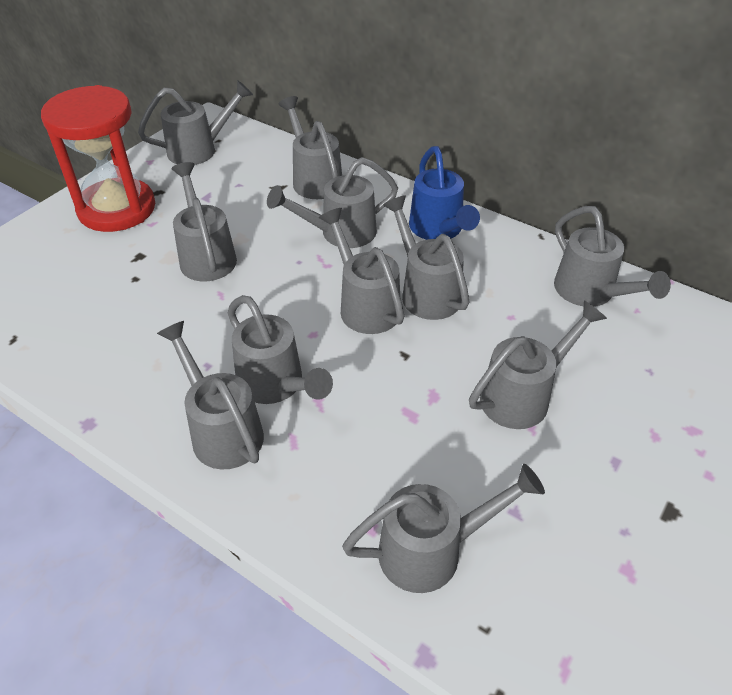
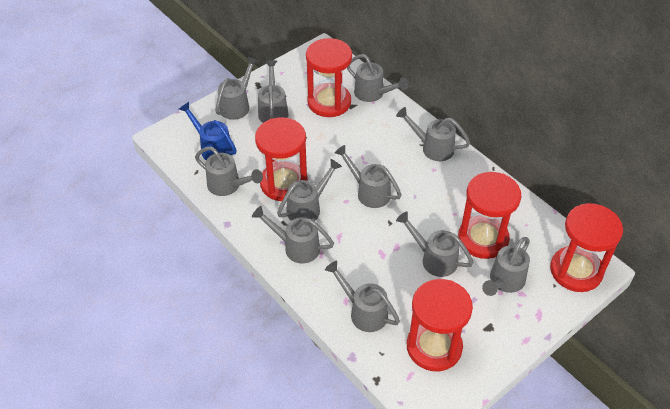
red hourglass: [41,85,155,232] = 1 -> [255,117,308,201] [306,38,352,117] [407,279,473,371] [458,172,521,259] [550,203,623,292] = 5

